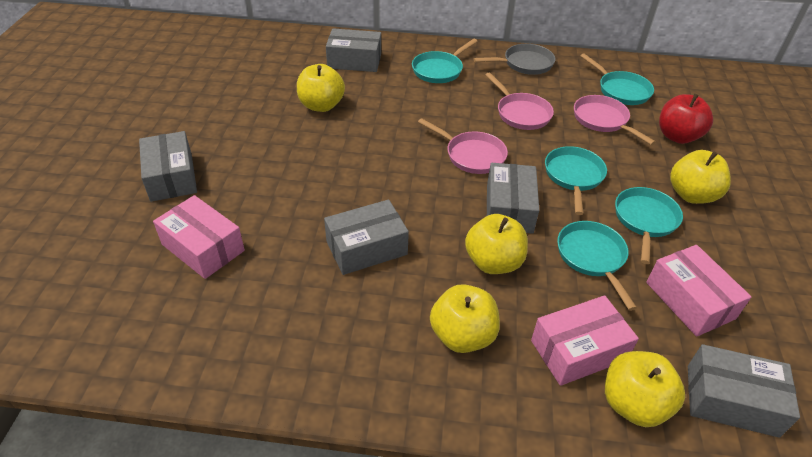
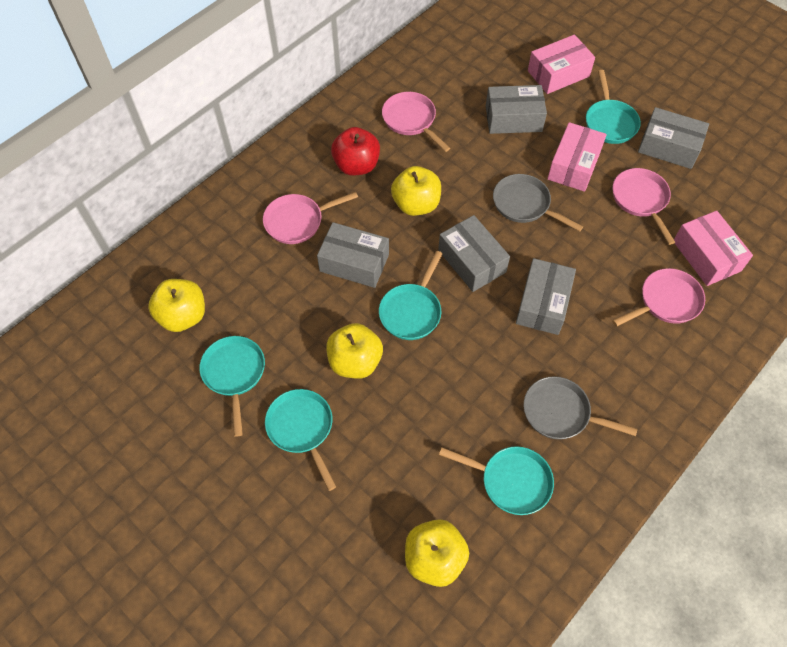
grey pan: [474,44,555,75] = 1 -> [493,174,583,231] [524,376,638,439] = 2
pink pan: [418,118,508,174] [485,73,554,130] [574,95,656,145] = 3 -> [263,192,358,244] [382,92,450,152] [612,268,705,326] [613,168,675,245] = 4
yellow apple: [297,64,345,112] [430,284,500,353] [465,214,528,274] [605,351,685,427] [670,150,731,204] = 5 -> [148,279,205,332] [326,323,383,379] [391,166,441,216] [405,519,469,587] = 4

